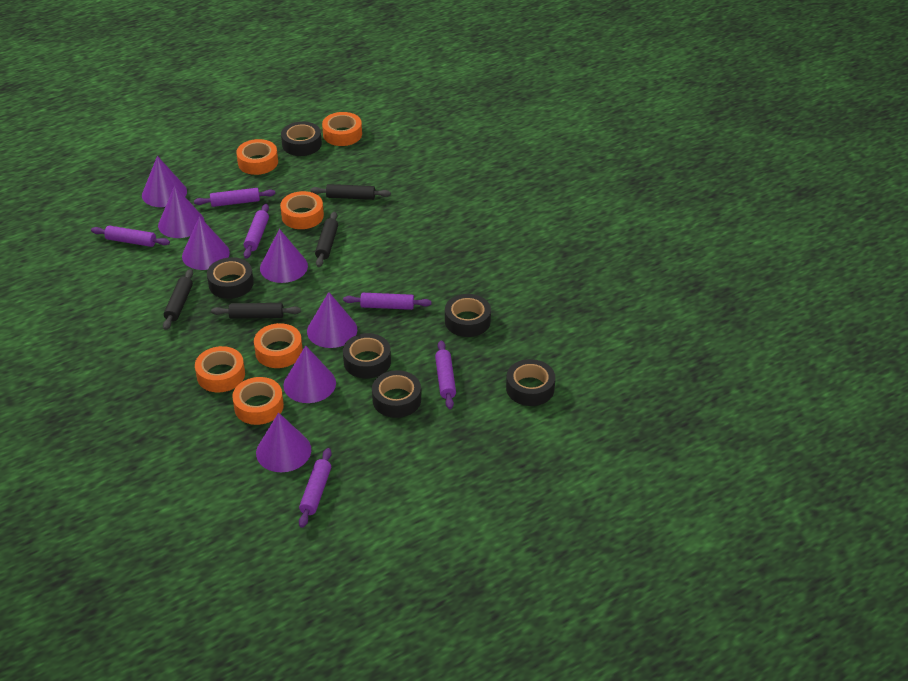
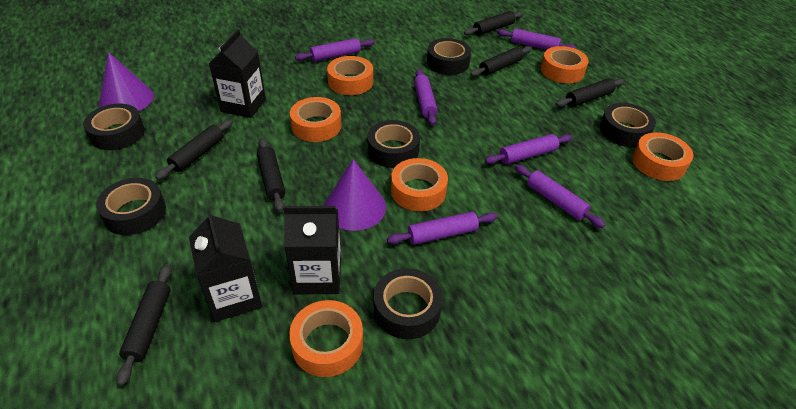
black carton: none = 0 -> [189,209,262,322] [209,29,266,118] [283,206,341,295] = 3
black rolling pin: [163,269,193,330] [211,303,301,319] [310,184,391,200] [315,212,338,267] = 4 -> [116,264,172,386] [155,119,233,180] [257,138,286,212] [464,11,524,36] [470,46,532,77] [555,78,625,107] = 6
purple cone: [142,156,187,207] [158,186,205,238] [182,216,230,270] [256,413,311,472] [260,229,308,283] [284,345,336,403] [307,292,357,348] = 7 -> [99,52,154,111] [324,159,386,231] = 2

